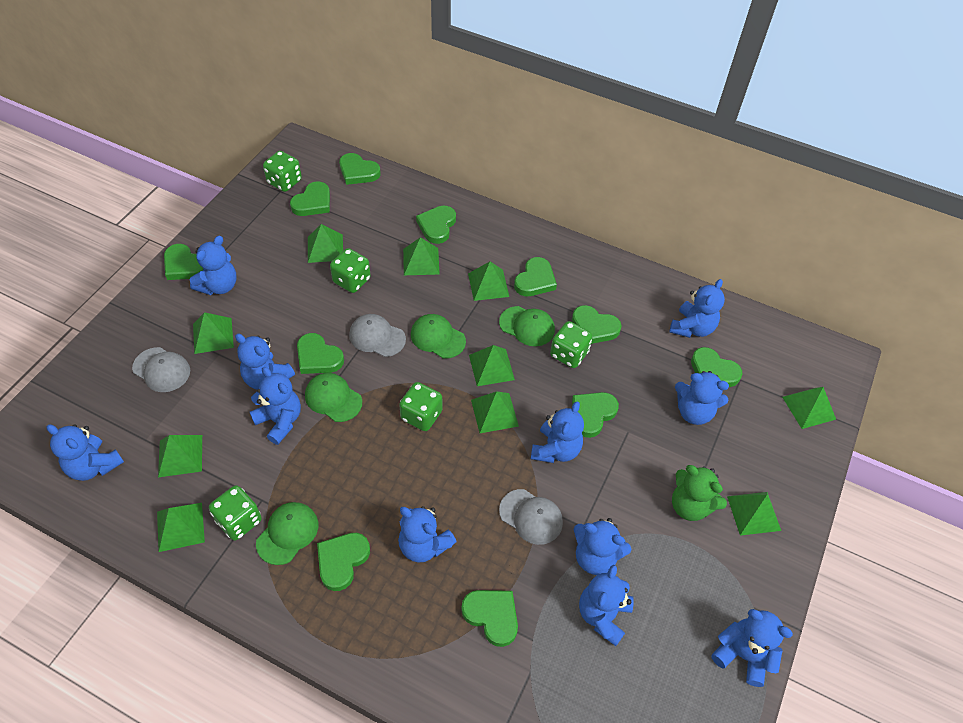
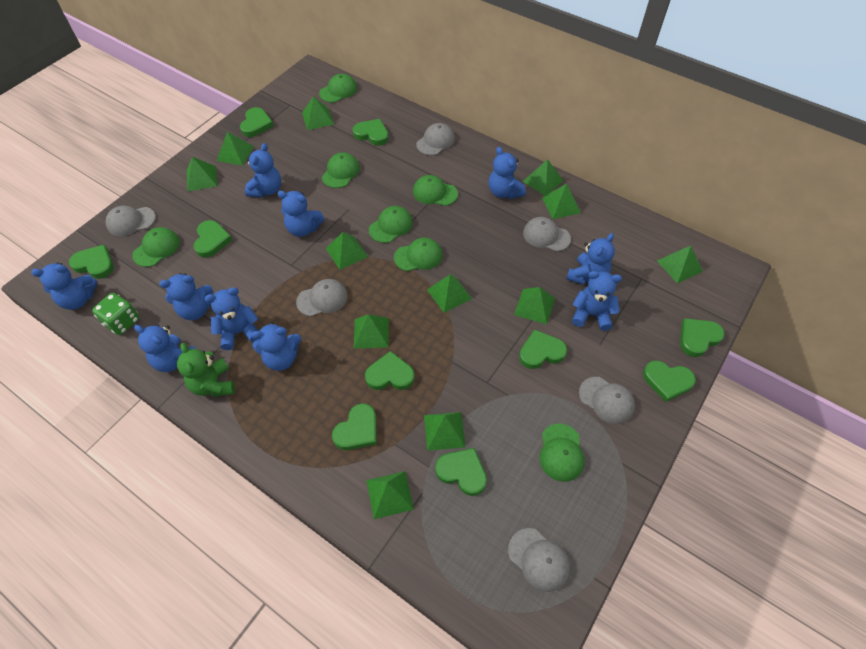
blue teddy bear: [47,424,124,481] [190,236,236,295] [235,334,295,390] [250,367,301,445] [398,506,456,563] [531,402,584,463] [573,518,632,575] [579,565,634,646] [669,279,725,338] [675,371,729,425] [711,609,793,687] = 11 -> [31,263,97,310] [134,325,195,372] [159,273,213,320] [204,287,258,350] [245,143,281,197] [251,322,301,371] [277,191,325,237] [489,147,526,199] [566,233,615,285] [572,271,622,331] = 10
green cap: [256,502,318,565] [305,373,362,422] [411,314,466,358] [499,306,555,346] = 4 -> [132,227,180,267] [319,74,357,103] [322,152,360,188] [369,206,413,243] [394,238,443,271] [413,175,458,206] [540,424,585,482] = 7
green dice: [209,485,262,541] [263,151,302,192] [330,248,371,293] [399,382,442,431] [550,321,593,368] = 5 -> [92,293,139,335] = 1
green heart: [164,244,203,280] [290,181,330,216] [297,333,344,374] [317,533,370,591] [339,153,381,185] [416,206,456,244] [461,590,518,647] [514,257,557,296] [572,305,622,344] [572,392,619,438] [691,347,743,387] = 11 -> [69,244,114,279] [194,220,232,258] [240,107,274,137] [332,403,377,450] [353,119,389,146] [365,351,415,390] [435,448,487,496] [519,329,567,369] [643,361,696,402] [680,318,725,357] = 10
green pyramid: [157,503,205,552] [158,435,202,477] [193,312,234,354] [308,224,343,263] [403,237,440,275] [468,261,509,301] [469,345,515,386] [471,391,519,433] [727,492,781,536] [782,387,836,429] = 10 -> [186,157,217,192] [216,131,254,166] [302,96,334,130] [326,232,368,270] [354,314,389,349] [367,471,414,519] [424,412,466,451] [427,274,472,313] [514,287,555,325] [523,159,563,196] [542,184,581,219] [657,246,703,284] = 12
grey cap: [132,347,190,392] [349,314,406,357] [499,489,563,545] = 3 -> [106,206,156,236] [296,279,348,317] [416,123,455,155] [508,528,570,592] [523,217,571,252] [579,377,635,424] = 6

